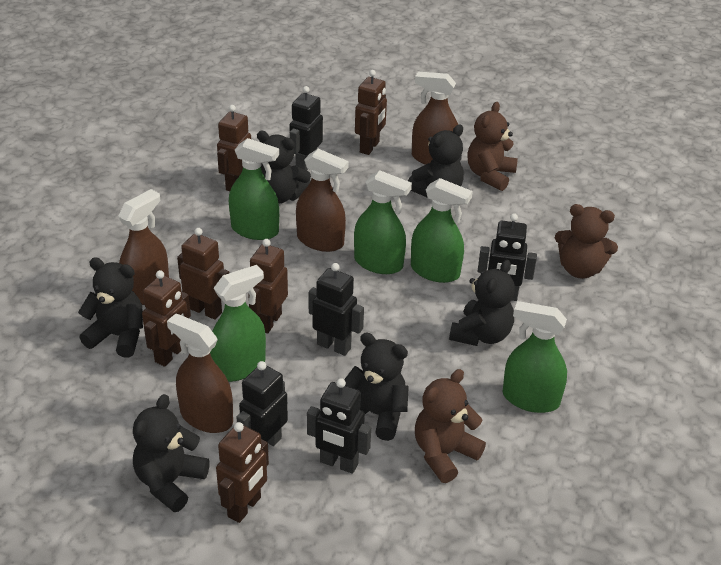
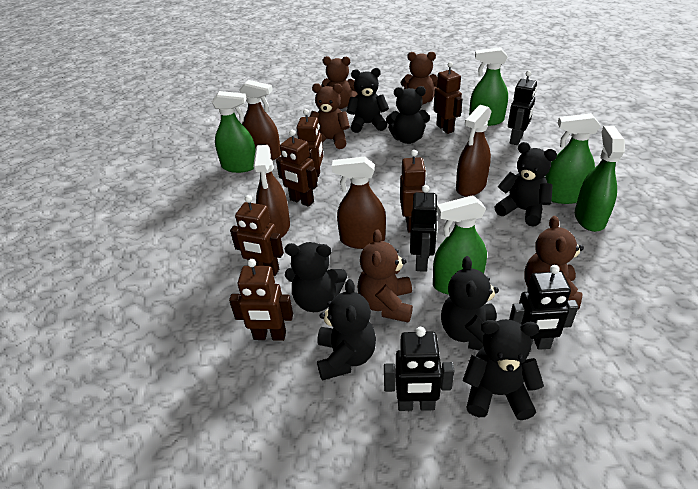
black robot: [237,361,288,446] [290,86,323,170] [307,378,371,474] [309,263,364,356] [478,213,537,301] = 5 -> [384,327,454,411] [410,185,438,272] [508,71,537,145] [509,265,578,350] = 4
black teddy bear: [78,258,143,357] [133,394,210,512] [257,131,311,203] [344,333,409,441] [408,124,464,198] [449,260,515,346] = 6 -> [285,242,347,312] [317,279,376,381] [347,68,389,133] [386,86,430,144] [441,256,499,350] [463,319,544,420] [495,142,557,227] = 7
brown teddy bear: [415,369,486,483] [467,102,518,191] [555,204,618,279] = 3 -> [310,83,350,149] [321,56,357,109] [357,229,413,323] [401,52,438,105] [524,216,584,310] = 5

